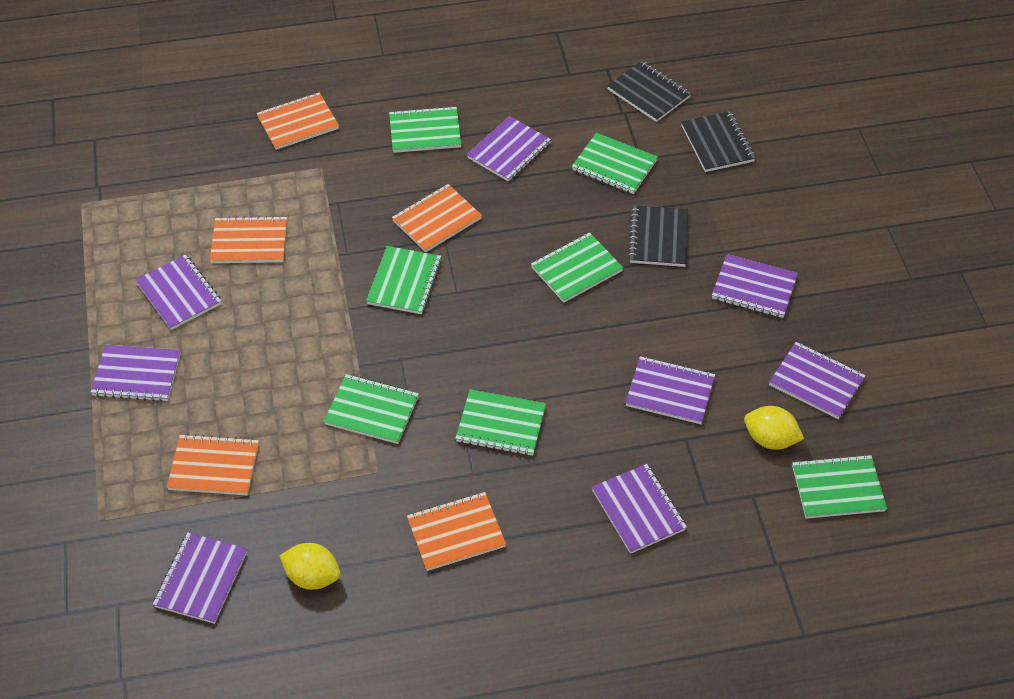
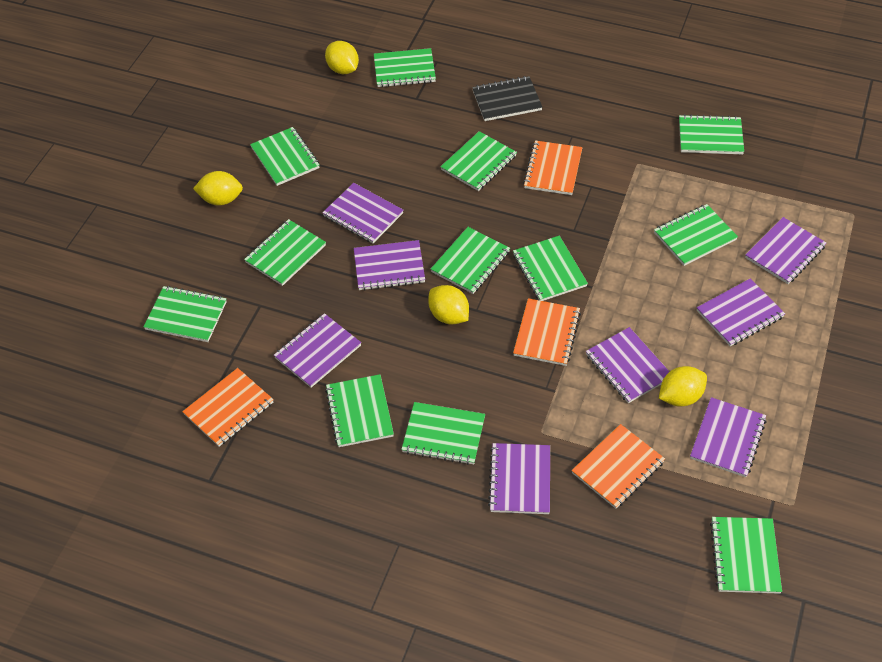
black notebook: [607,61,691,122] [628,205,688,267] [681,111,755,172] = 3 -> [472,76,542,121] = 1
green notebook: [324,374,419,444] [366,246,442,314] [389,106,461,153] [455,389,546,456] [531,232,623,303] [572,133,658,194] [792,454,887,519] = 7 -> [143,286,227,342] [244,219,326,286] [250,127,319,186] [325,374,394,447] [374,48,436,87] [401,402,485,465] [431,227,510,294] [441,131,517,191] [513,236,588,301] [654,204,738,266] [679,114,744,154] [710,517,782,594] = 12
orange notebook: [167,434,259,495] [210,216,287,263] [257,92,339,150] [392,184,482,252] [407,492,506,571] = 5 -> [182,368,274,447] [513,298,581,366] [523,140,583,195] [572,424,665,509] = 4
yellow lemon: [279,543,341,590] [744,406,804,450] = 2 -> [193,171,243,206] [325,41,359,74] [428,285,469,324] [659,366,707,407] = 4

